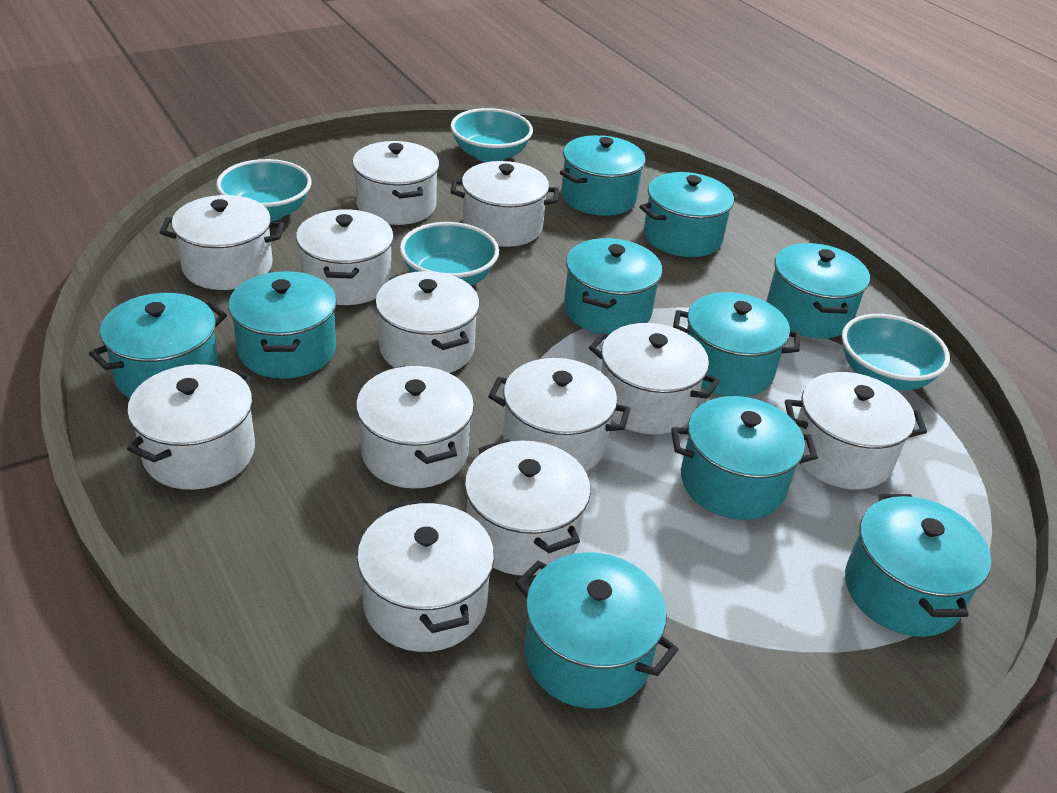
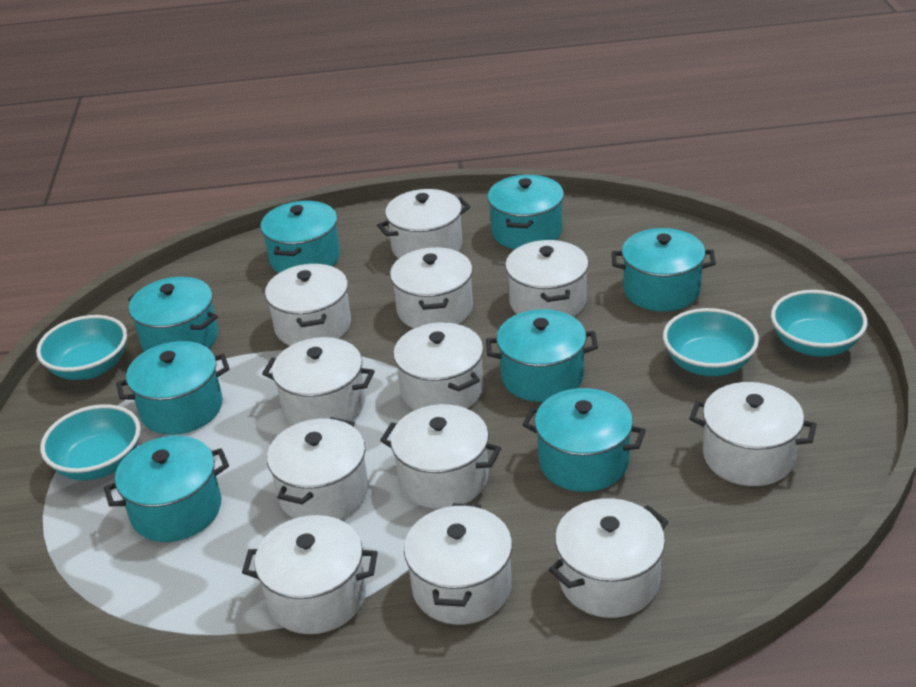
turquoise pot: [89,293,227,399] [228,271,337,379] [515,552,679,709] [560,135,646,216] [564,238,662,334] [639,172,738,257] [671,396,818,520] [673,292,800,397] [767,243,870,339] [845,494,991,637] = 10 -> [104,436,229,542] [116,341,230,435] [128,277,218,352] [260,201,340,273] [486,309,598,402] [487,175,564,249] [522,388,646,492] [612,228,716,311] = 8

